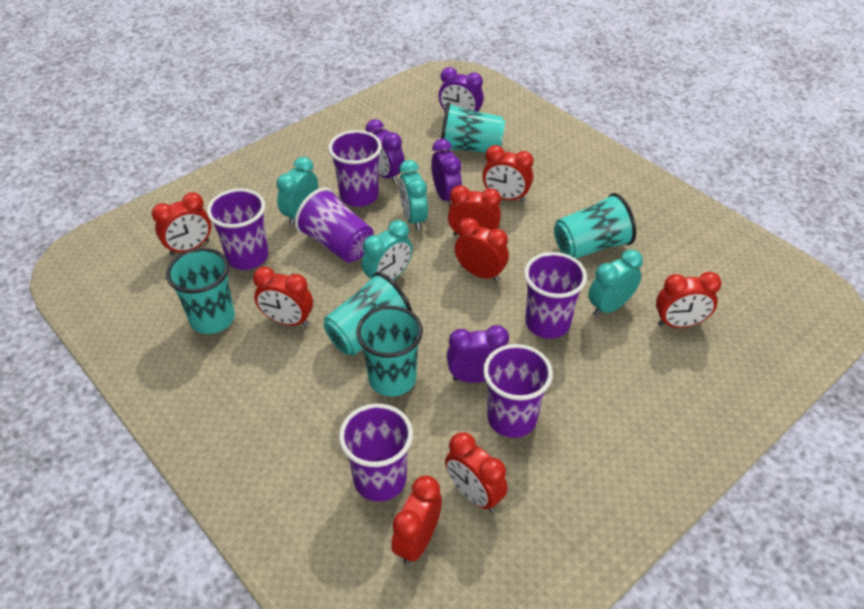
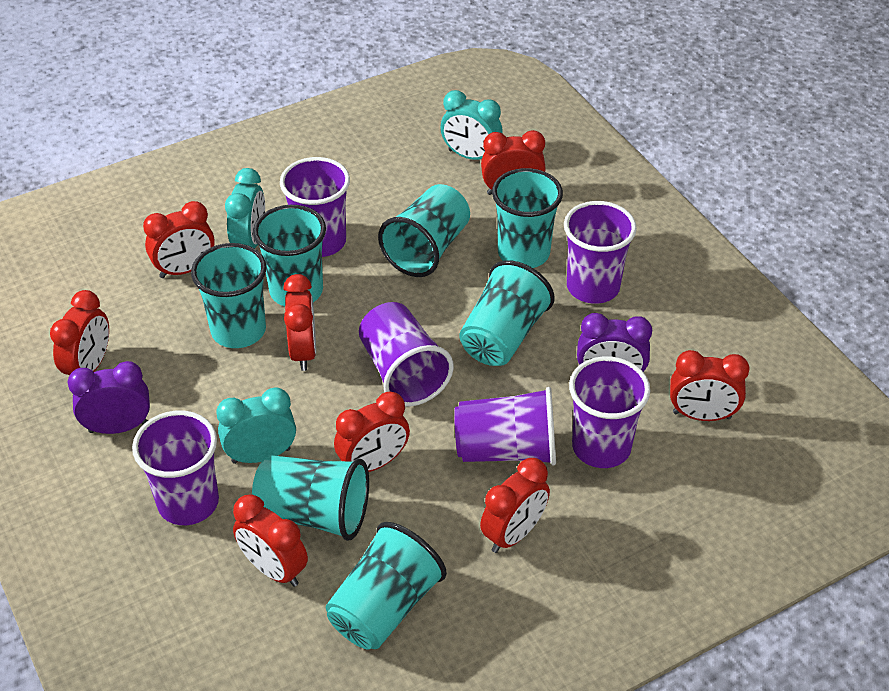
purple clock: [366,119,405,183] [431,139,462,206] [439,67,484,114] [447,325,509,383] = 4 -> [67,361,150,434] [577,313,652,372] = 2
turquoise clock: [276,157,318,226] [362,220,412,280] [399,160,428,230] [588,250,643,316] = 4 -> [216,388,296,464] [225,168,265,248] [441,90,503,160] = 3
turquoise cup: [166,248,235,334] [324,272,412,356] [356,306,423,397] [440,102,505,153] [554,193,636,259] = 5 -> [191,243,266,348] [252,455,369,541] [253,205,326,306] [326,522,447,649] [378,184,470,277] [459,260,554,366] [492,168,563,268] = 7

